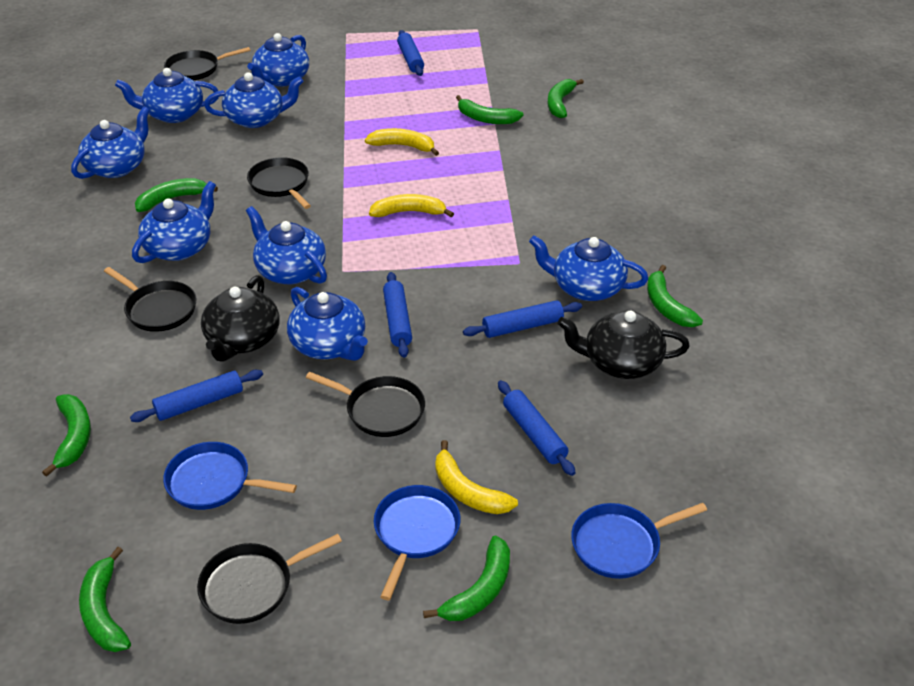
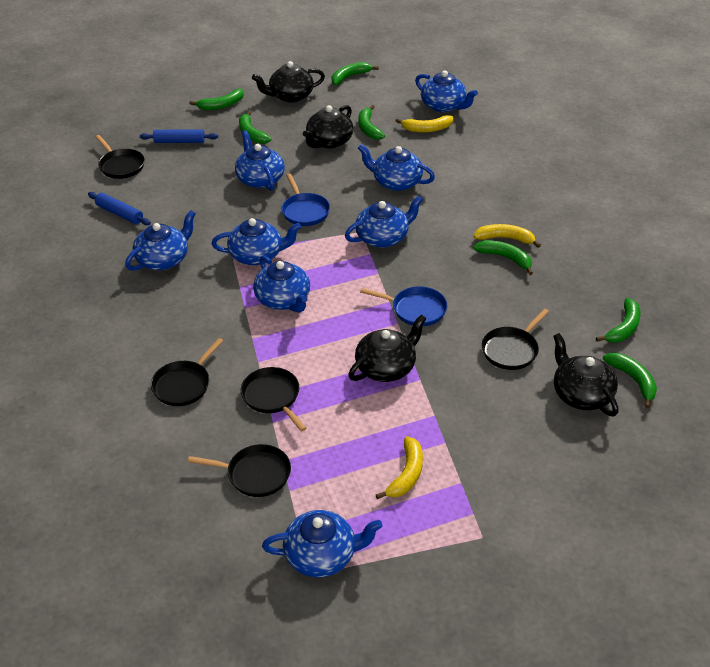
black teapot: [201,275,280,362] [557,310,690,379] = 2 -> [252,61,325,103] [303,105,353,148] [348,315,426,382] [553,333,618,416] = 4
blue pan: [163,442,297,510] [374,485,461,600] [571,503,707,579] = 3 -> [281,174,330,226] [360,286,447,326] = 2
blue rolling pin: [130,370,263,422] [383,272,412,358] [397,30,424,76] [463,300,582,338] [498,380,576,476] = 5 -> [88,192,151,225] [140,130,218,143] = 2

